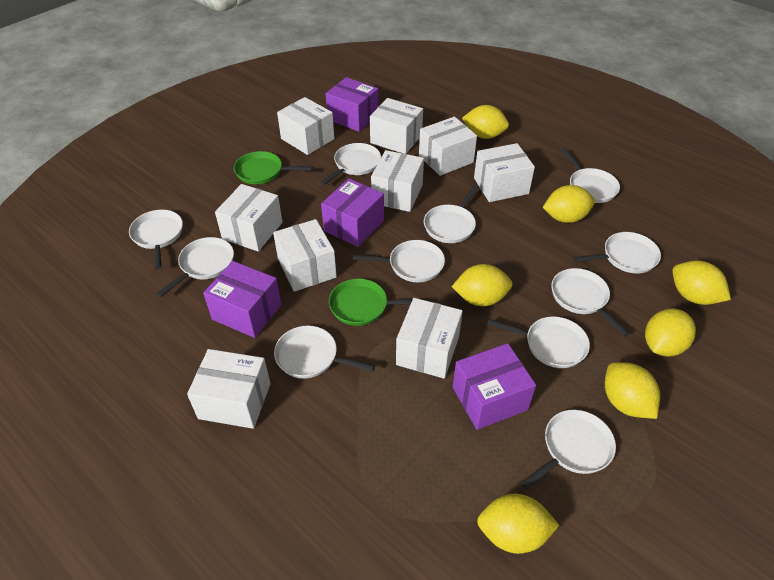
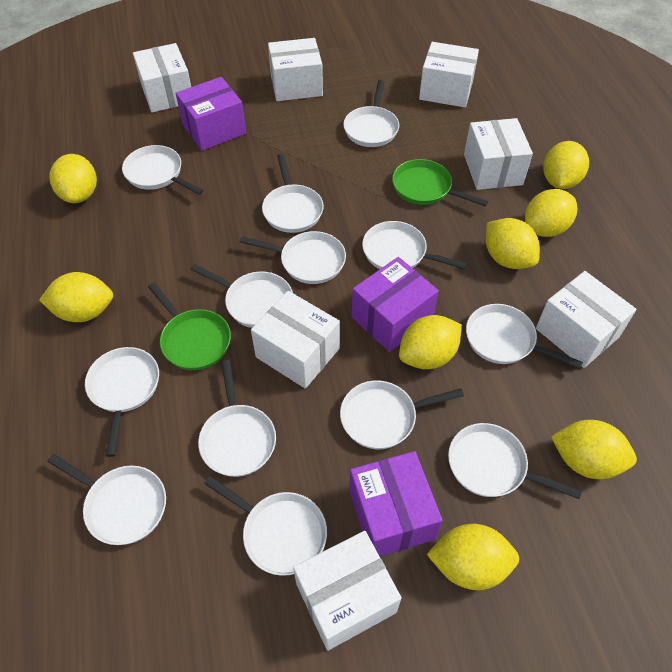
purple box: [203,261,282,338] [321,179,384,247] [326,77,379,132] [452,343,536,430] = 4 -> [176,77,246,151] [349,451,443,556] [352,257,439,352] = 3
white box: [187,349,271,429] [215,184,282,251] [273,219,337,292] [277,97,334,155] [370,98,423,154] [371,150,424,212] [396,298,463,379] [419,117,477,176] [474,143,535,202] = 9 -> [133,43,191,113] [251,291,340,389] [268,38,323,101] [293,531,401,651] [419,42,479,108] [464,118,533,190] [536,271,637,368] = 7
white pan: [129,210,183,269] [157,237,234,297] [274,326,375,379] [320,143,381,185] [353,240,445,282] [424,184,479,243] [487,316,590,368] [521,410,616,489] [551,268,630,337] [561,148,620,203] [574,232,661,274] = 11 -> [47,454,166,545] [85,347,159,457] [122,145,204,195] [190,264,293,328] [198,360,276,477] [204,476,327,576] [240,231,346,284] [262,154,324,233] [340,380,464,449] [343,80,399,147] [362,221,468,270] [448,423,582,499] [466,304,583,369] = 13
yellow lemon: [452,264,513,306] [462,105,509,139] [477,494,559,554] [543,185,595,223] [605,362,660,419] [645,309,696,356] [672,260,731,305] = 7 -> [39,272,113,322] [50,154,97,203] [399,315,462,369] [427,524,519,590] [486,218,540,269] [525,189,577,237] [543,141,589,189] [551,420,637,479] = 8

